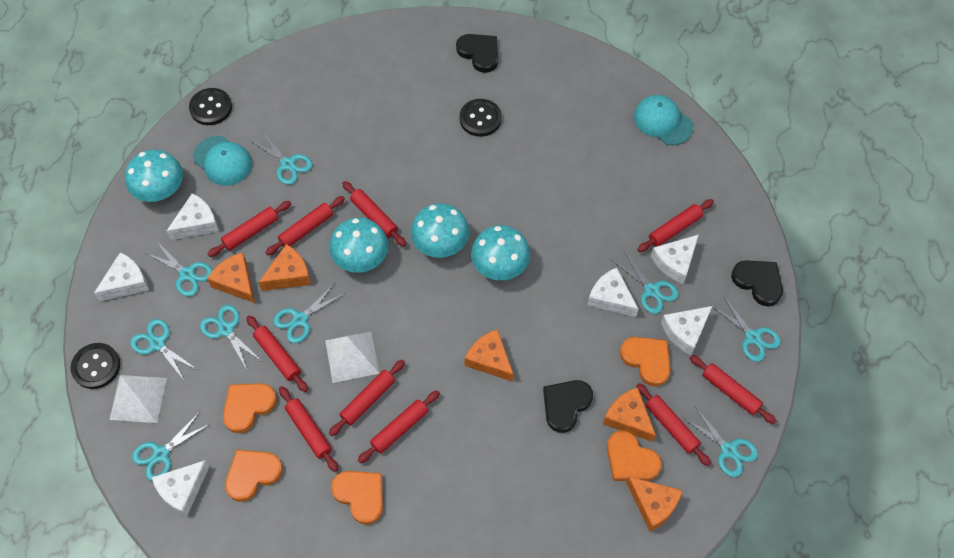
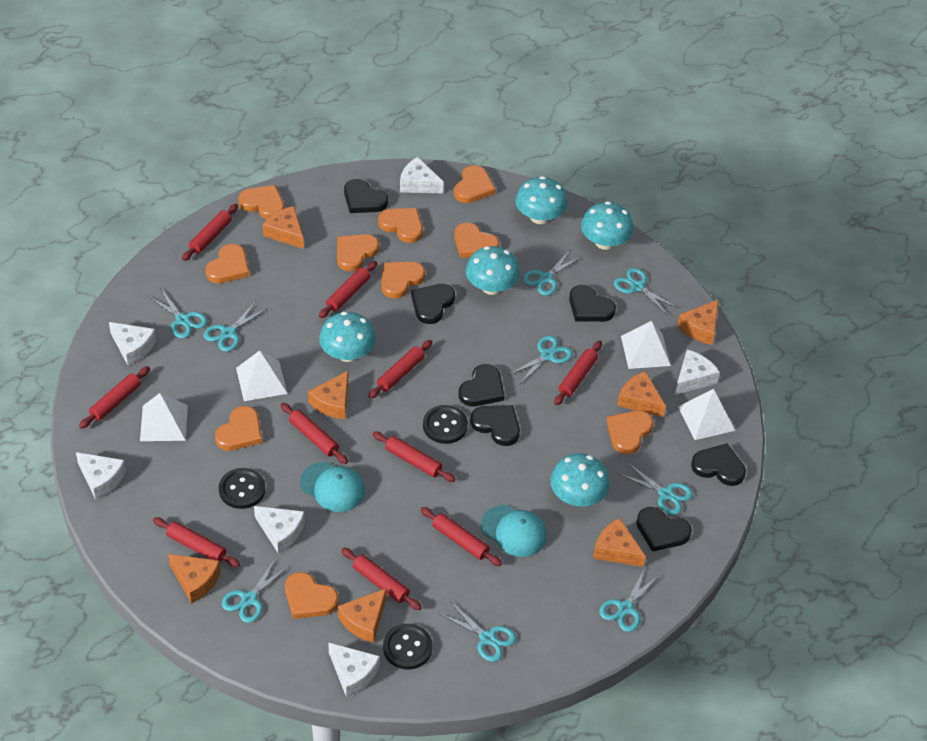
black heart: [456,34,498,73] [543,380,593,433] [731,260,783,307] = 3 -> [344,179,388,213] [411,284,455,324] [459,364,504,406] [471,405,520,446] [569,285,616,322] [636,507,692,552] [691,444,746,486] = 7
orange cheese: [207,252,255,303] [259,244,311,291] [464,329,514,382] [603,387,656,442] [626,476,682,532] = 5 -> [168,554,221,604] [263,206,304,249] [308,371,348,419] [338,589,386,643] [593,518,646,567] [617,371,666,417] [677,300,718,345] = 7
orange heart: [223,383,277,433] [225,450,283,502] [331,471,383,525] [607,430,662,481] [620,337,671,387] = 5 -> [206,244,250,283] [215,406,262,451] [238,185,284,219] [285,572,338,619] [337,234,379,271] [378,208,423,243] [381,262,425,299] [454,165,496,203] [454,223,499,258] [606,410,654,454] = 10
turquoise mushroom: [125,149,183,202] [329,218,389,273] [411,203,469,258] [471,225,530,280] = 4 -> [319,312,376,362] [466,246,520,295] [515,176,568,224] [550,454,610,507] [581,201,634,250] = 5
white pyramid: [110,375,167,423] [325,332,379,383] = 2 -> [140,393,188,441] [236,350,288,401] [621,321,671,369] [678,389,735,440] = 4

